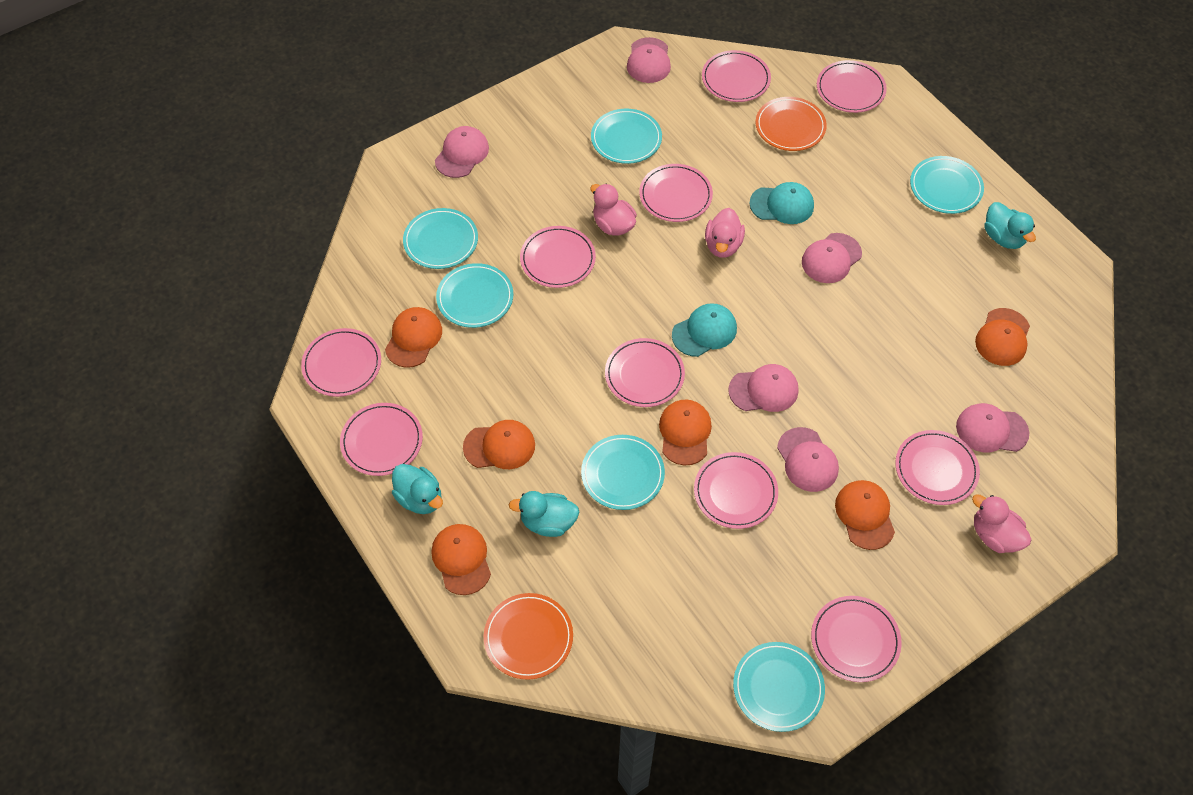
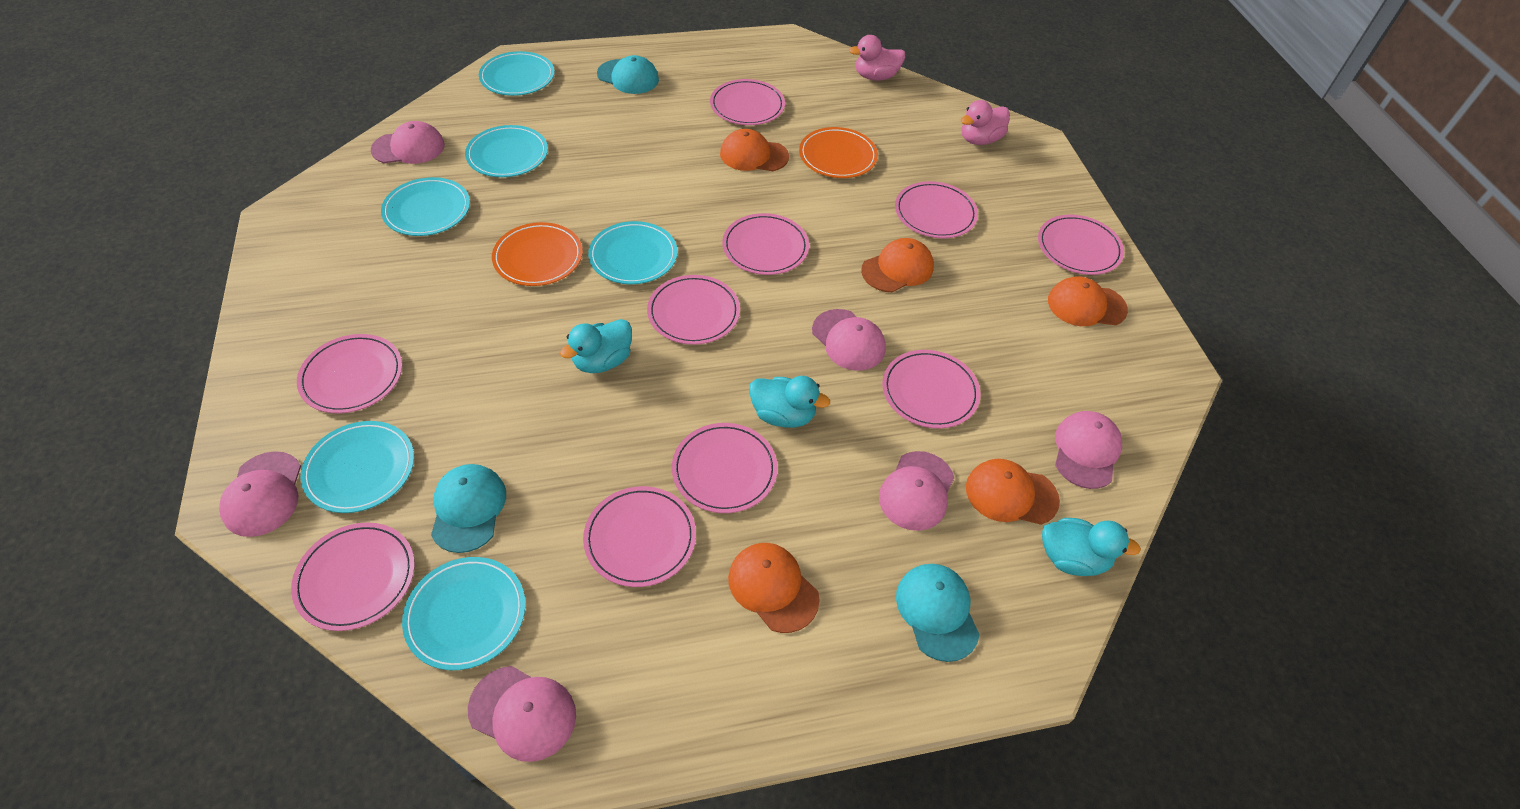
orange cap: [385,307,442,368] [432,524,491,595] [463,420,535,469] [659,400,712,465] [835,480,895,550] [975,308,1030,366] = 6 -> [720,129,789,171] [728,543,820,633] [861,238,934,292] [966,459,1060,525] [1048,276,1128,326] = 5
pink duck: [590,184,637,236] [705,208,745,258] [972,494,1031,553] = 3 -> [849,35,906,81] [961,100,1010,145] = 2
turquoise cap: [672,303,737,357] [749,182,814,224] = 2 -> [431,464,506,553] [597,55,659,94] [896,564,980,662] = 3

